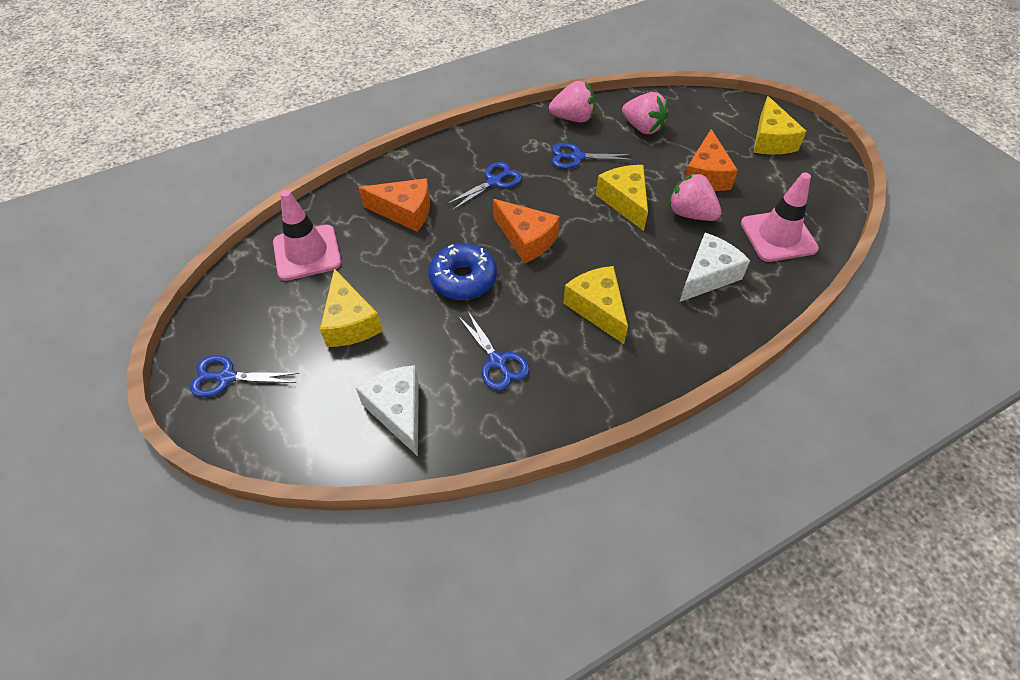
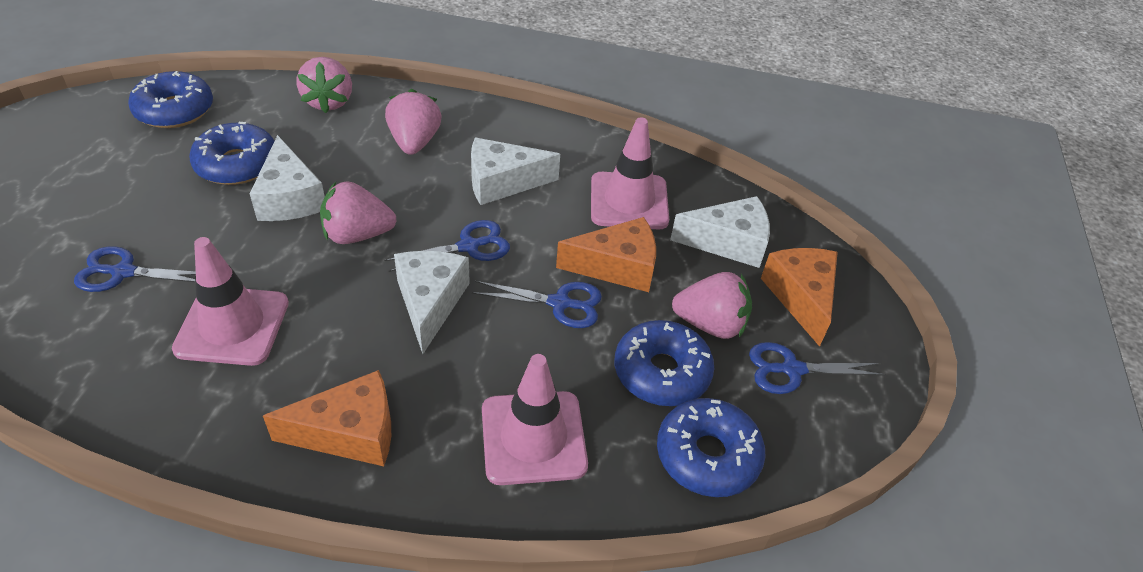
blue donut: [429,243,497,300] = 1 -> [128,71,213,128] [189,122,274,185] [615,320,714,406] [657,398,765,497] = 4
pink strawberry: [549,81,595,122] [622,92,668,134] [668,173,721,221] = 3 -> [296,57,352,113] [320,181,397,244] [385,89,442,155] [672,272,752,339] = 4
pink traffic cone: [273,190,341,281] [741,172,819,262] = 2 -> [172,237,289,366] [482,354,588,485] [591,117,669,230] = 3
white cheese: [356,365,419,456] [680,233,750,302] = 2 -> [250,135,325,221] [394,251,470,354] [471,138,560,205] [670,196,770,268] = 4
yellow cheese: [320,268,383,347] [563,266,628,344] [596,165,648,231] [753,96,807,155] = 4 -> none = 0

